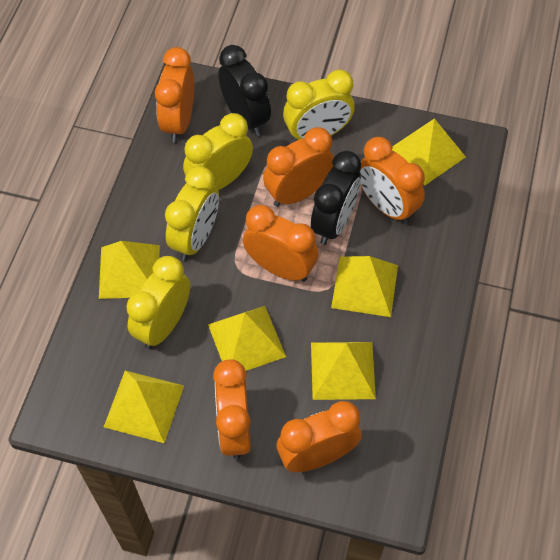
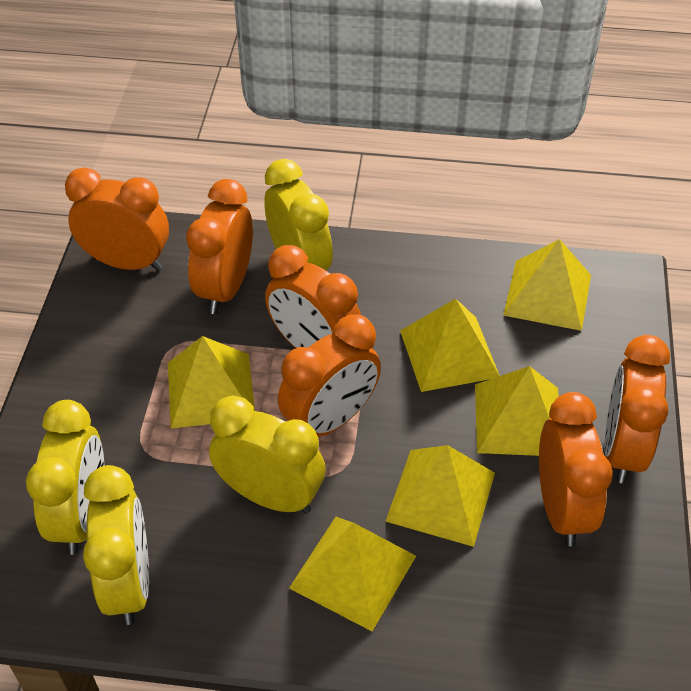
black clock: [218,45,271,136] [311,151,361,245] = 2 -> none = 0

